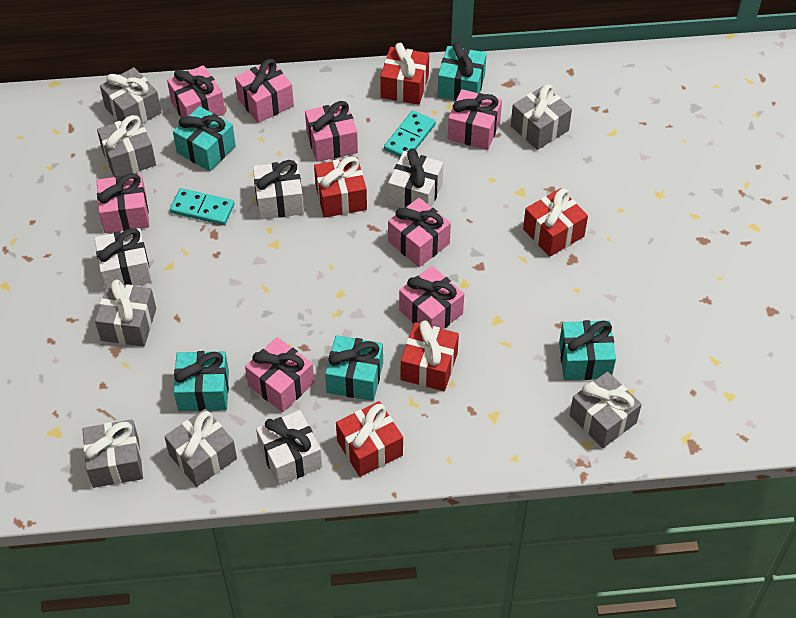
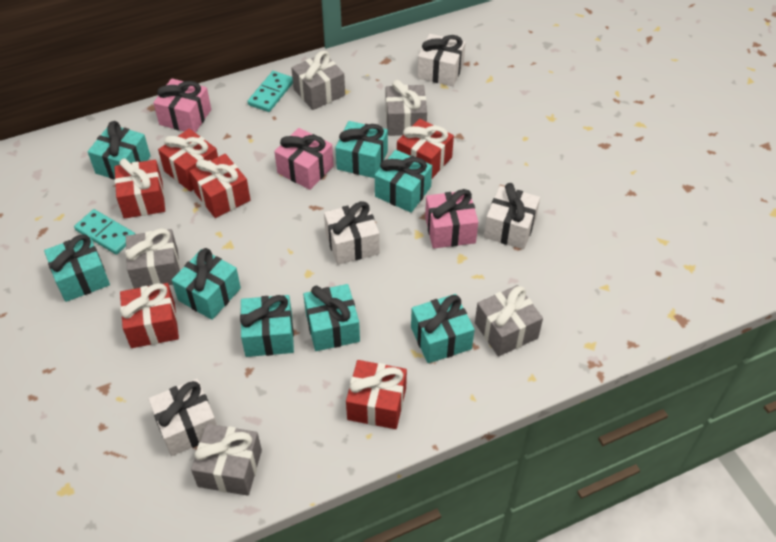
grey gift: [82,420,143,488] [95,280,156,347] [97,115,156,177] [100,67,161,124] [164,409,237,487] [511,84,572,150] [570,372,642,448] = 7 -> [125,228,180,289] [191,424,262,496] [291,51,345,110] [386,80,427,136] [475,285,543,356] = 5
pink gift: [97,173,149,233] [167,65,225,117] [235,59,294,123] [245,337,314,412] [305,101,358,162] [388,198,451,267] [399,266,464,329] [448,89,502,150] = 8 -> [153,78,211,133] [274,128,334,190] [425,189,478,248] = 3
red gift: [314,156,367,218] [336,401,403,477] [380,43,429,105] [401,321,459,391] [523,188,588,257] = 5 -> [114,158,165,219] [120,283,179,348] [158,129,218,192] [189,154,251,218] [346,360,407,429] [397,119,454,178] = 6
turquoise gift: [173,106,236,171] [174,351,229,411] [325,335,383,401] [438,42,487,101] [559,320,616,380] = 5 -> [44,234,110,302] [88,121,151,180] [172,248,241,320] [240,295,294,357] [303,284,360,351] [335,121,388,178] [375,150,432,213] [411,294,475,363] = 8

